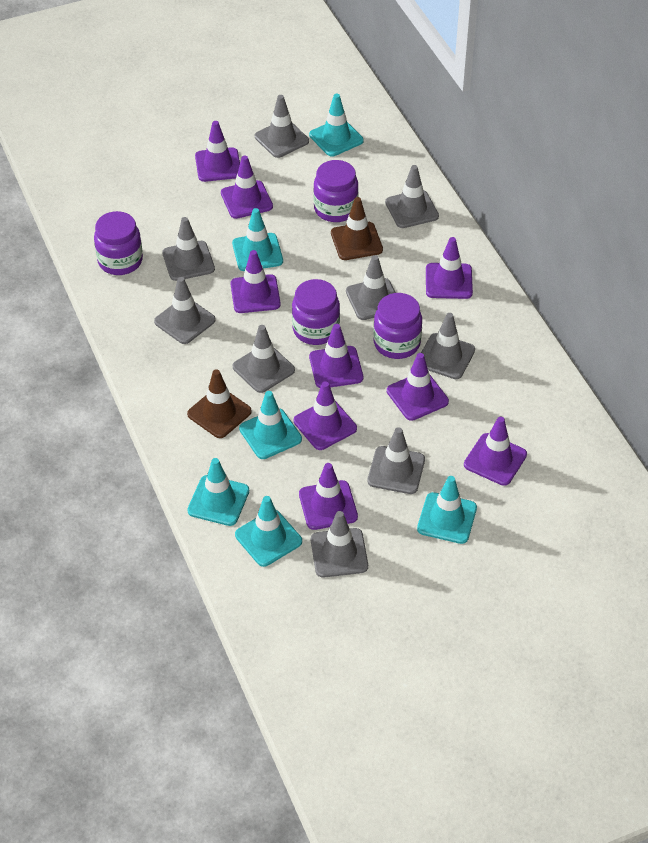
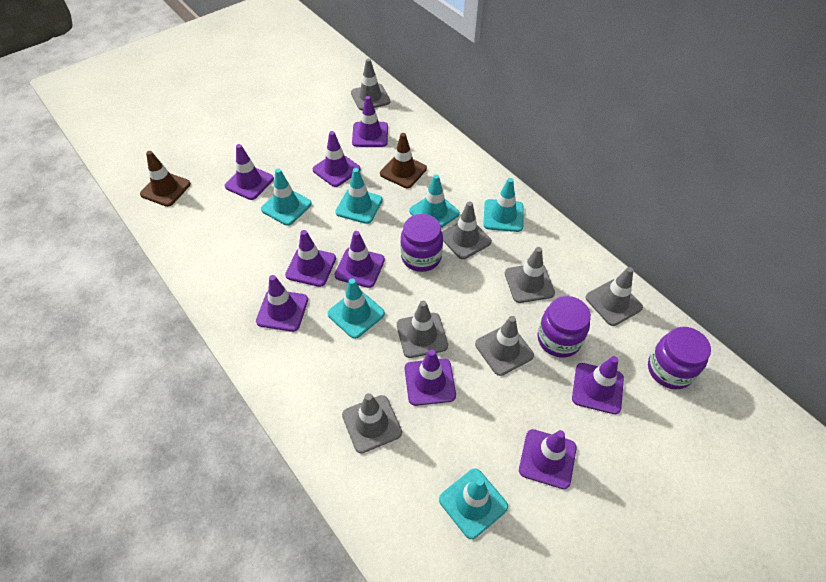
grey traffic cone: [154,277,216,344] [162,217,215,281] [233,325,295,393] [255,95,309,158] [311,511,368,578] [346,255,396,320] [367,427,425,494] [385,165,439,228] [421,313,475,379] = 9 -> [342,393,402,454] [351,59,390,110] [397,301,448,358] [442,201,492,259] [475,316,534,376] [505,247,555,303] [585,267,643,326] = 7
purple jar: [94,211,143,275] [292,279,340,345] [313,160,359,222] [373,293,422,359] = 4 -> [400,214,443,272] [537,296,591,357] [648,327,711,389] = 3

